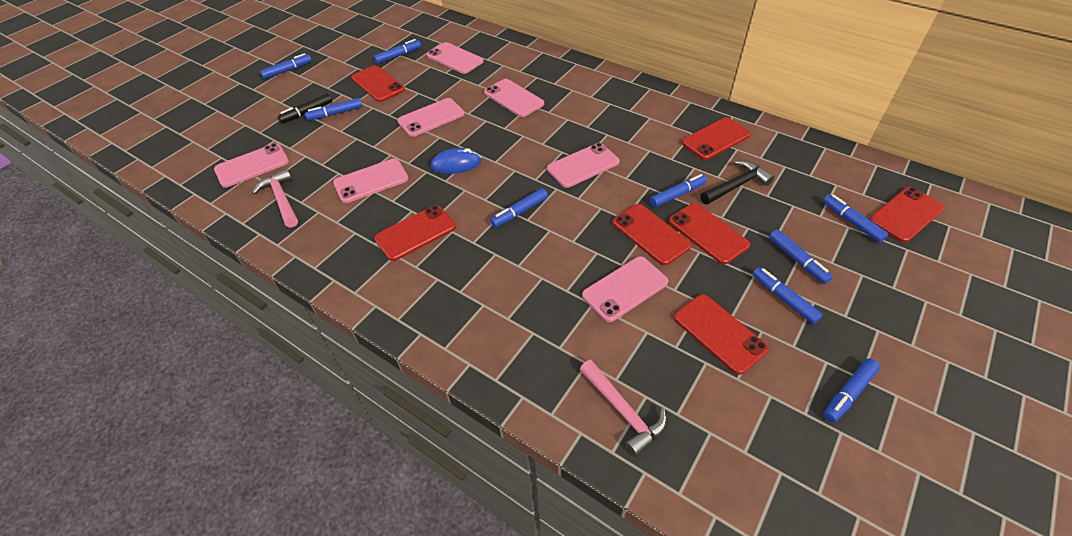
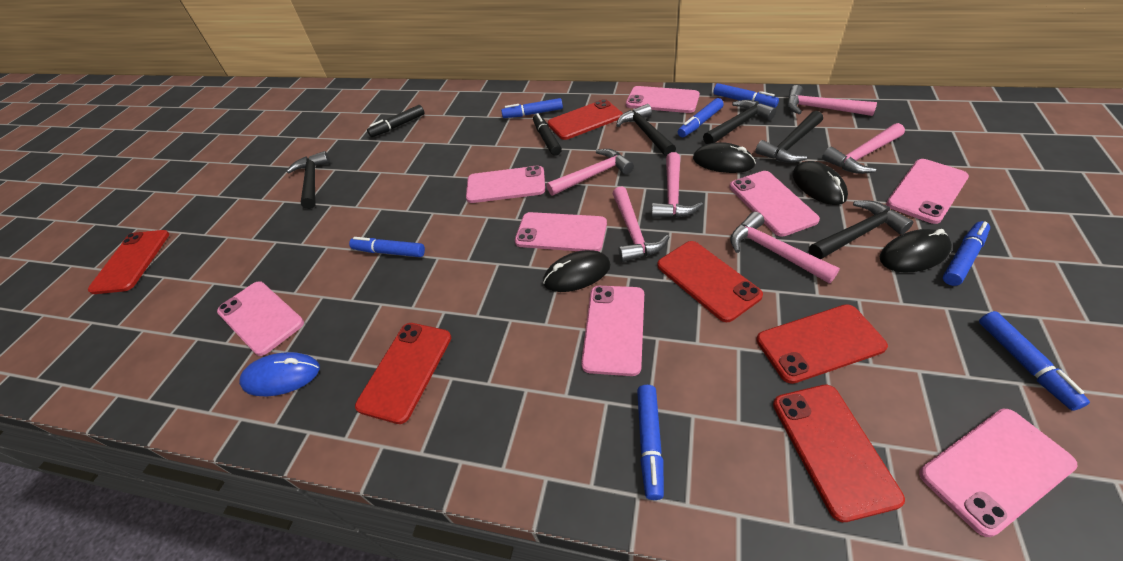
black hammer: [700,161,774,205] = 1 -> [286,151,330,209] [616,104,676,157] [703,100,776,144] [755,111,823,163] [809,201,913,259] = 5
black marker: [278,93,332,123] = 1 -> [367,105,424,137] [533,113,562,156] = 2
black mouse: none = 0 -> [543,250,611,292] [693,142,756,173] [792,161,848,205] [880,229,952,273] = 4
blue marker: [260,53,312,79] [305,98,362,121] [373,39,421,64] [490,188,548,227] [650,174,707,207] [752,267,823,324] [769,229,833,284] [823,194,888,243] [823,358,880,423] = 9 -> [349,237,425,257] [501,98,563,118] [637,385,664,500] [678,98,724,137] [713,83,779,108] [943,221,990,286] [979,311,1090,411] = 7
pink hammer: [252,169,298,228] [580,360,667,457] = 2 -> [547,149,634,196] [612,186,669,262] [651,152,703,218] [730,212,840,283] [787,85,877,116] [822,123,905,174] = 6
pink phone: [214,143,289,188] [333,158,408,203] [397,98,465,137] [427,42,484,74] [484,79,544,117] [547,143,620,188] [582,256,668,322] = 7 -> [217,281,304,356] [466,165,545,203] [515,212,607,252] [581,286,644,376] [626,86,700,113] [730,171,820,237] [886,159,969,224] [919,409,1078,537] = 8
red phone: [351,65,405,102] [374,205,456,261] [612,204,692,265] [669,203,750,264] [674,294,769,375] [681,117,750,160] [869,187,945,243] = 7 -> [88,230,169,294] [355,323,451,424] [548,99,623,140] [657,241,763,322] [756,304,888,384] [773,385,905,522] = 6

